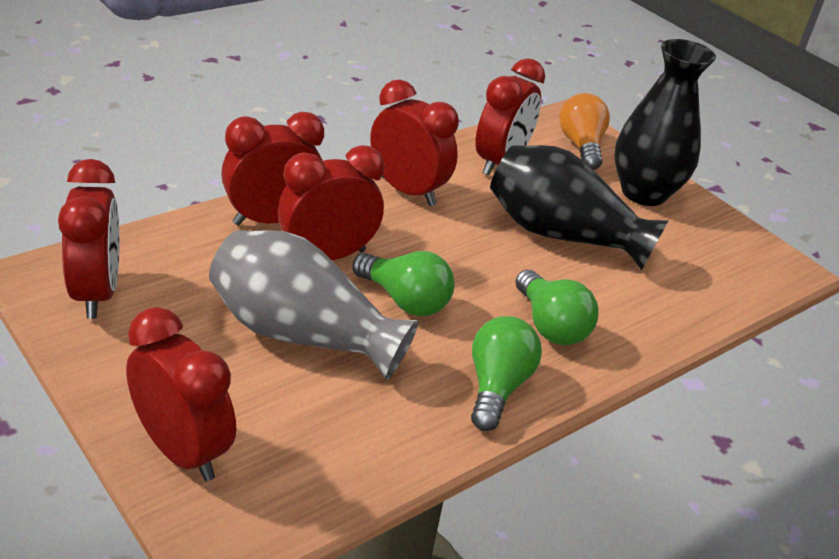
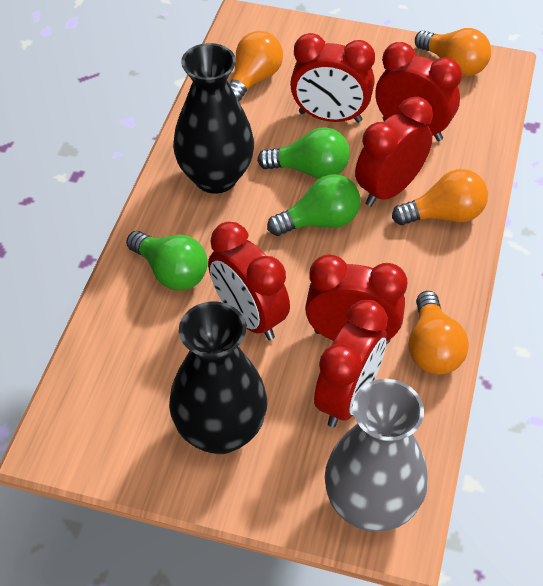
orange light bulb: [559,93,610,170] = 1 -> [229,31,283,101] [392,169,488,225] [409,291,469,375] [415,28,491,76] = 4

